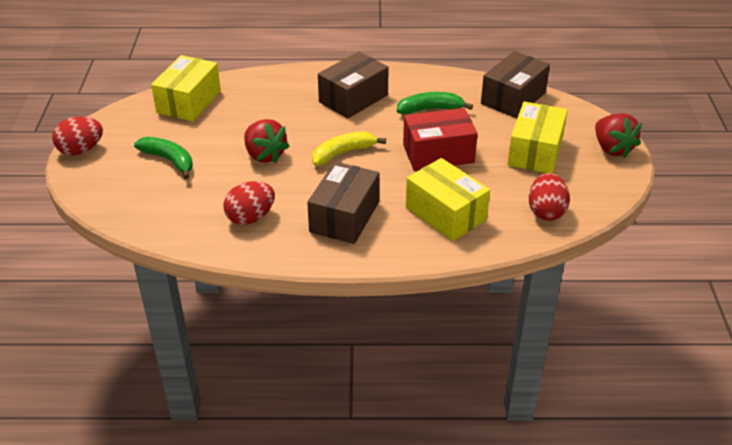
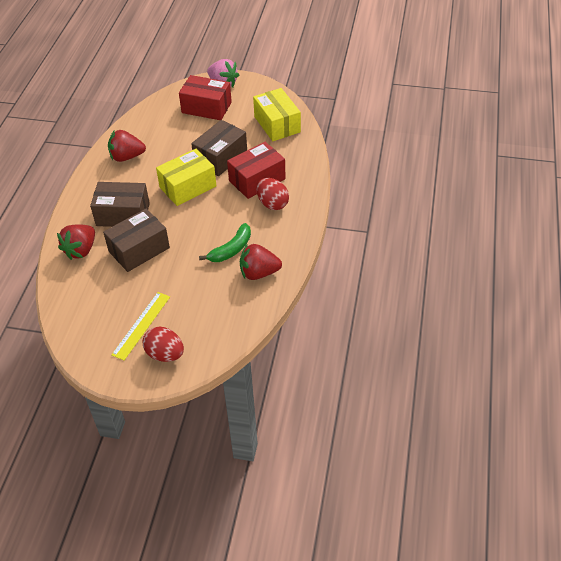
green banana: [134,137,193,179] [397,92,473,115] = 2 -> [199,223,251,262] = 1
pink strawberry: none = 0 -> [207,59,239,87] = 1
red box: [403,108,478,171] = 1 -> [179,75,232,120] [227,142,286,199] = 2
red egg: [52,116,103,156] [223,181,275,225] [529,173,570,221] = 3 -> [143,327,184,362] [256,178,289,210] = 2
red strawberry: [244,119,290,163] [595,113,642,158] = 2 -> [57,224,95,260] [108,130,146,162] [240,243,282,280] = 3
yellow banana: [312,131,386,166] = 1 -> none = 0
yellow box: [151,55,221,122] [406,158,490,241] [507,101,568,174] = 3 -> [156,149,217,206] [253,88,301,141] = 2
yellow ruler: none = 0 -> [111,292,170,360] = 1

